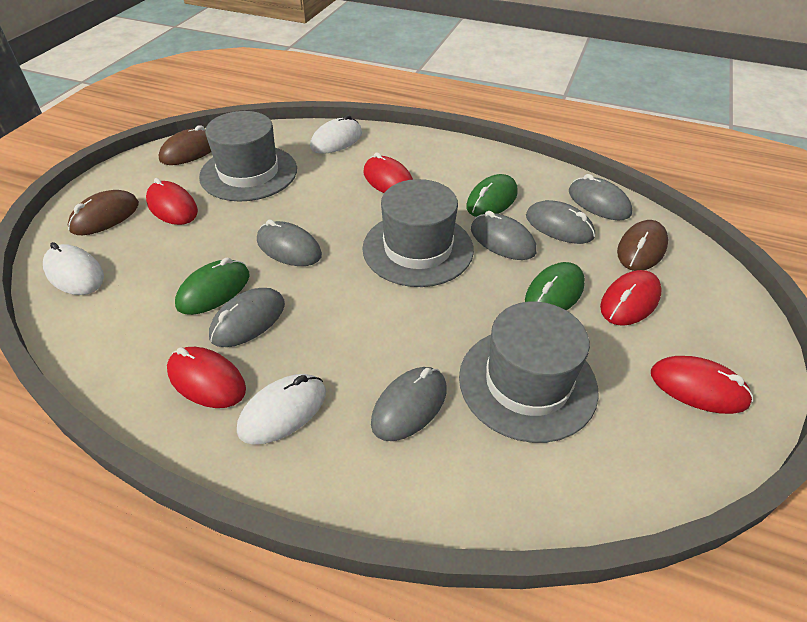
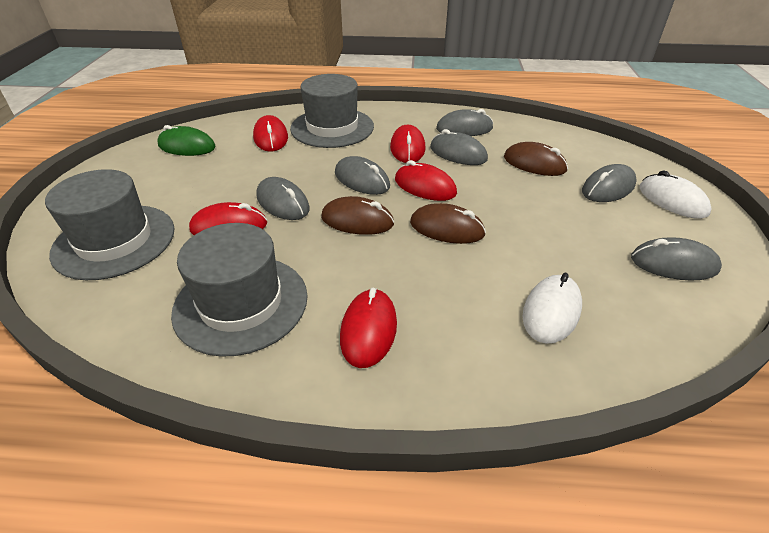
green mouse: [175,258,249,315] [466,174,518,217] [525,262,585,310] = 3 -> [157,125,216,156] = 1
white mouse: [43,242,104,295] [237,374,326,444] [310,115,362,154] = 3 -> [522,273,582,344] [640,170,712,219] = 2

